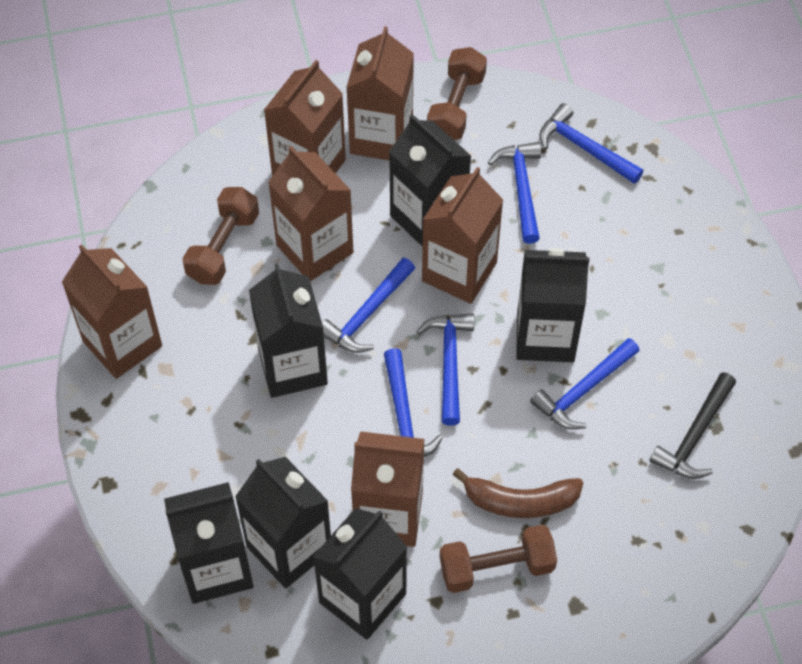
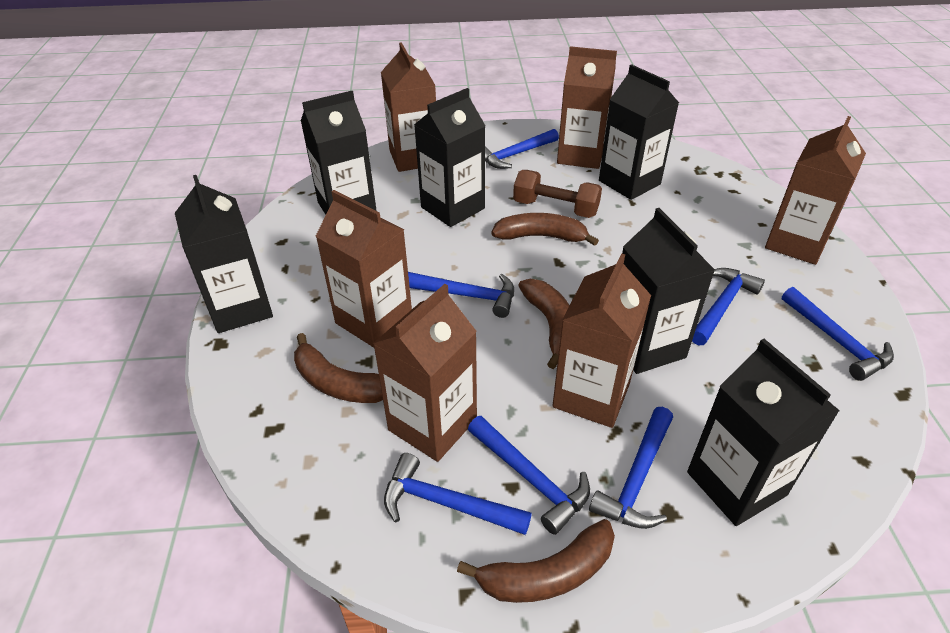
black hammer: [649,372,736,479] = 1 -> none = 0
blue hammer: [322,258,415,353] [384,348,443,457] [416,313,474,425] [488,142,541,244] [530,338,639,430] [539,103,644,184] = 6 -> [384,453,532,535] [408,272,514,318] [468,416,590,535] [485,129,559,169] [589,407,673,529] [692,268,765,345] [782,287,894,381] = 7
brown banana: [452,468,583,518] = 1 -> [294,333,383,403] [457,519,615,603] [491,213,599,246] [518,279,570,369] = 4
brown dumbbell: [182,187,259,285] [427,47,487,140] [440,525,557,593] = 3 -> [513,170,602,218] = 1

